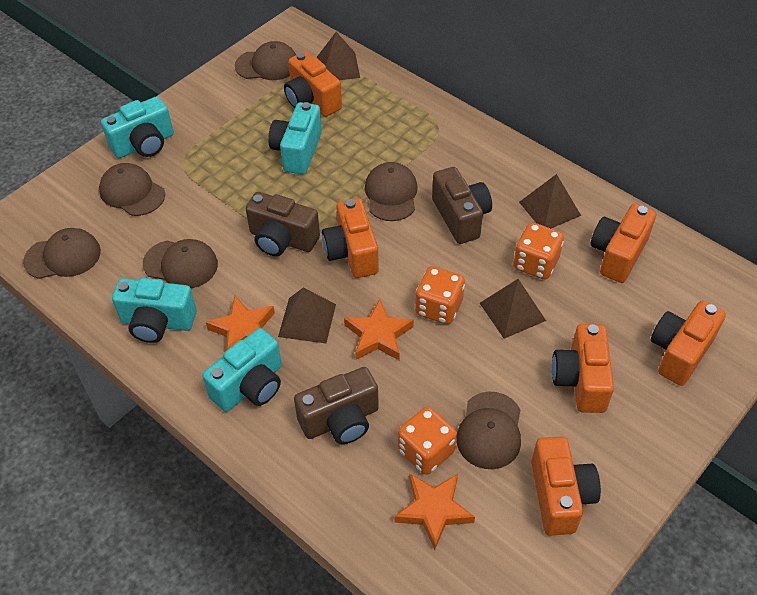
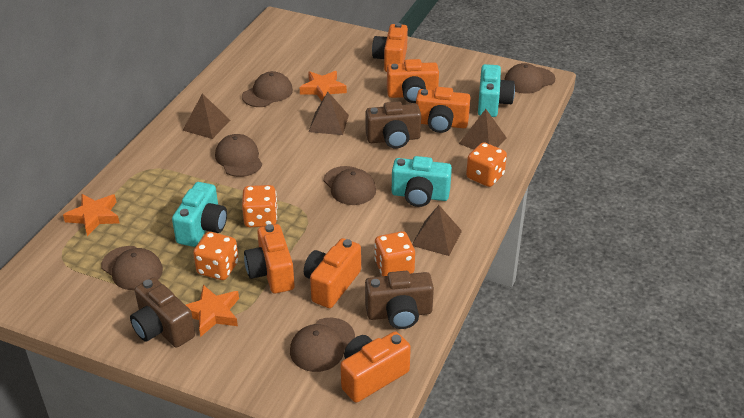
orange dice: [398,407,457,475] [415,266,465,324] [513,222,564,279] = 3 -> [193,232,239,280] [242,185,278,227] [374,231,415,276] [466,142,507,187] = 4
turquoise camera: [101,96,174,158] [112,278,197,343] [202,328,282,412] [268,102,322,174] = 4 -> [172,182,227,247] [392,156,452,207] [478,64,515,117] = 3

